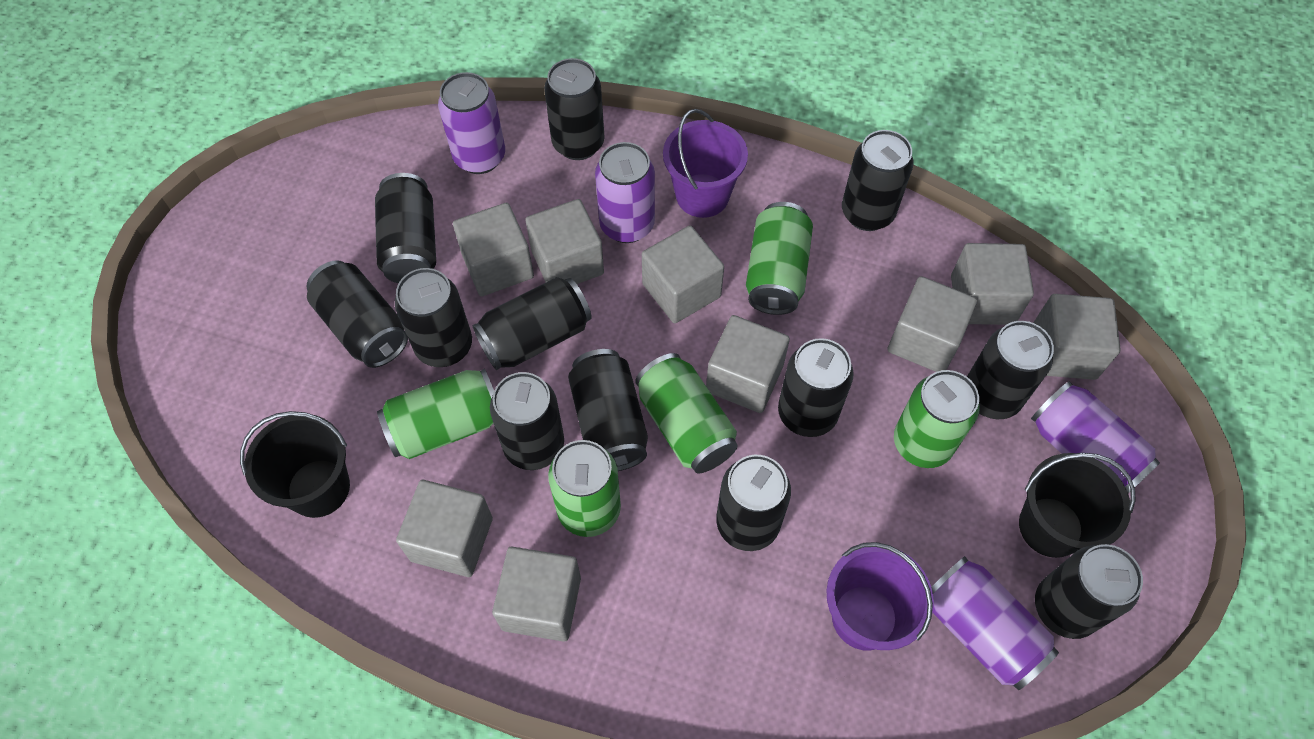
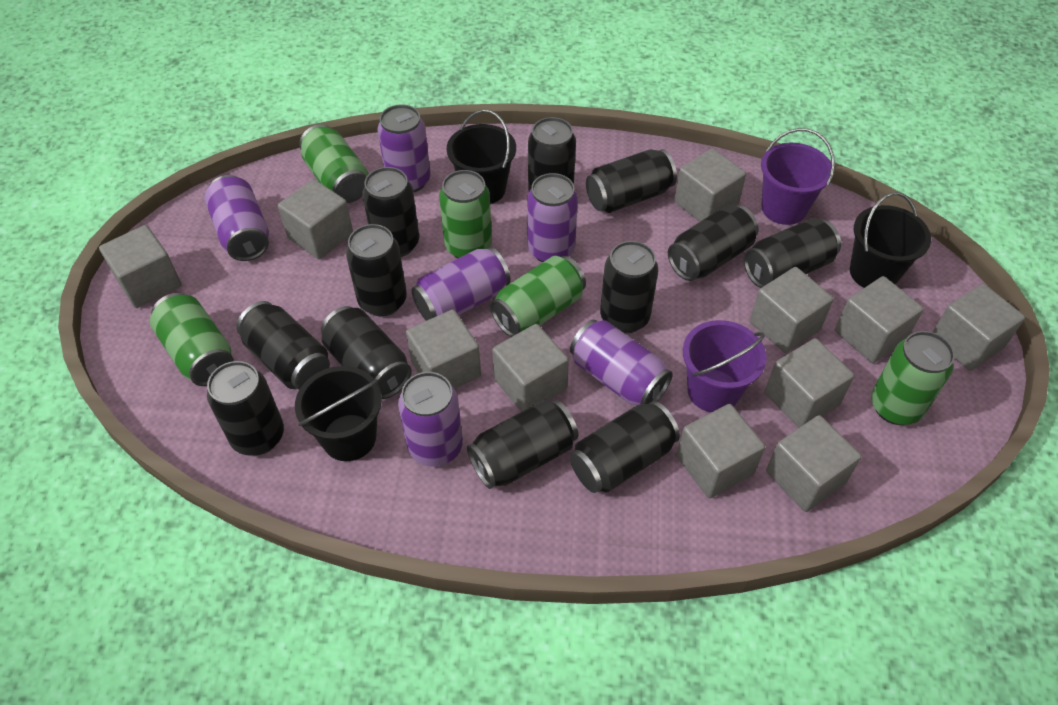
black bucket: [240,411,350,518] [1019,453,1136,558] = 2 -> [295,366,382,461] [447,109,516,204] [850,192,931,288] = 3
grey cube: [396,480,493,577] [453,203,534,296] [492,547,581,642] [525,199,604,284] [642,226,724,323] [706,315,790,413] [887,276,977,372] [951,243,1034,325] [1033,294,1121,380] = 9 -> [99,225,182,308] [278,179,353,259] [406,309,481,389] [492,324,569,412] [674,148,746,222] [676,404,765,498] [750,267,834,353] [765,338,854,428] [766,415,862,512] [835,276,924,363] [933,284,1025,371] = 11
purple can: [438,72,505,174] [595,142,655,243] [931,556,1059,690] [1031,381,1160,493] = 4 -> [204,175,269,261] [377,104,431,193] [398,372,463,467] [411,247,510,321] [527,173,578,263] [570,320,673,405] = 6

